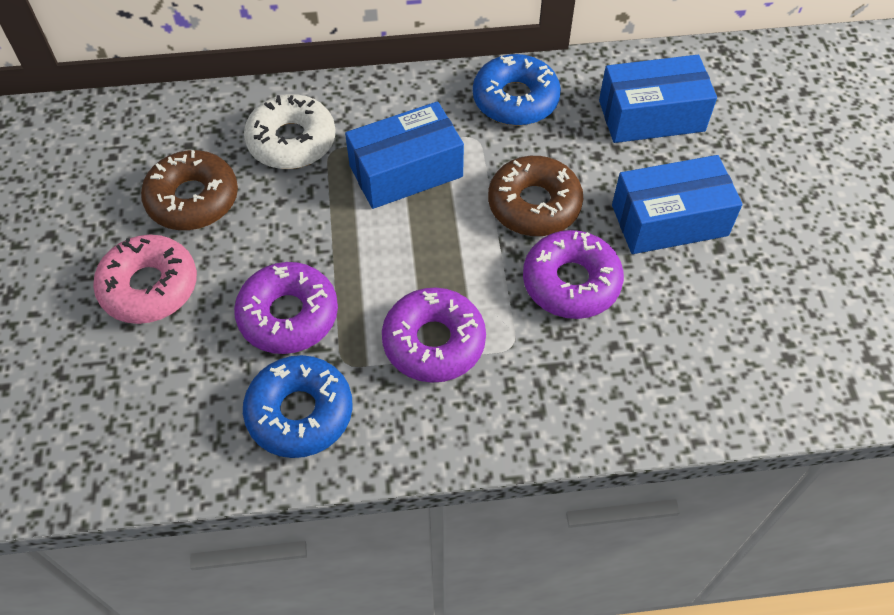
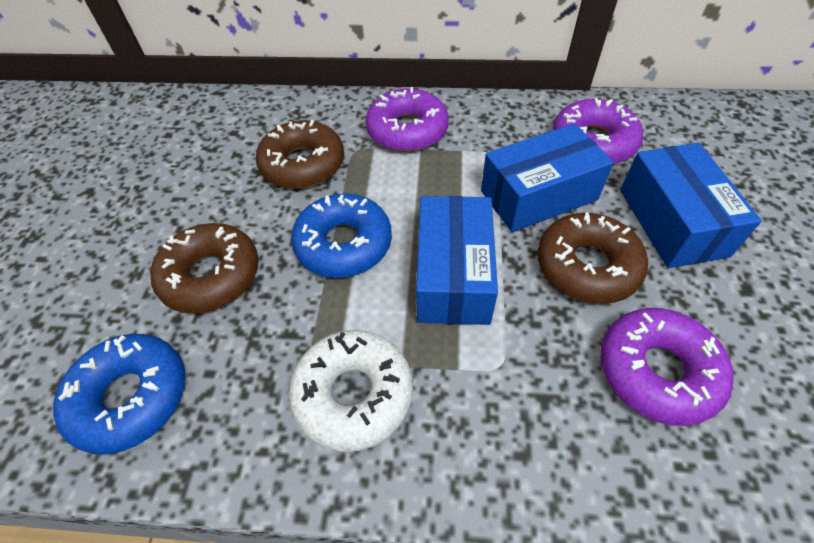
brown donut: [141,150,238,230] [488,156,583,236] = 2 -> [150,223,259,314] [256,120,344,189] [537,212,648,304] = 3
pink donut: [93,234,197,324] = 1 -> none = 0

